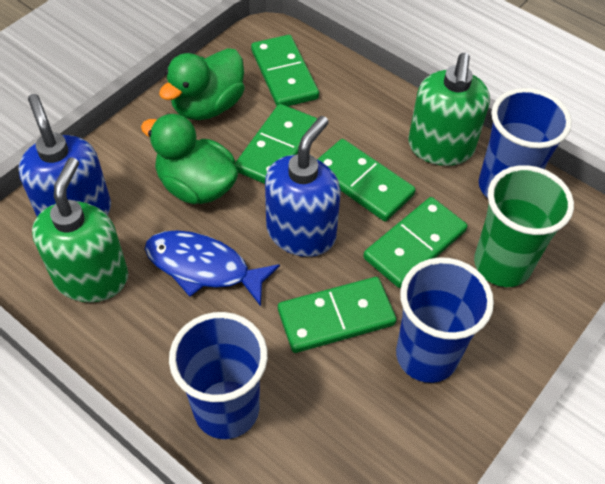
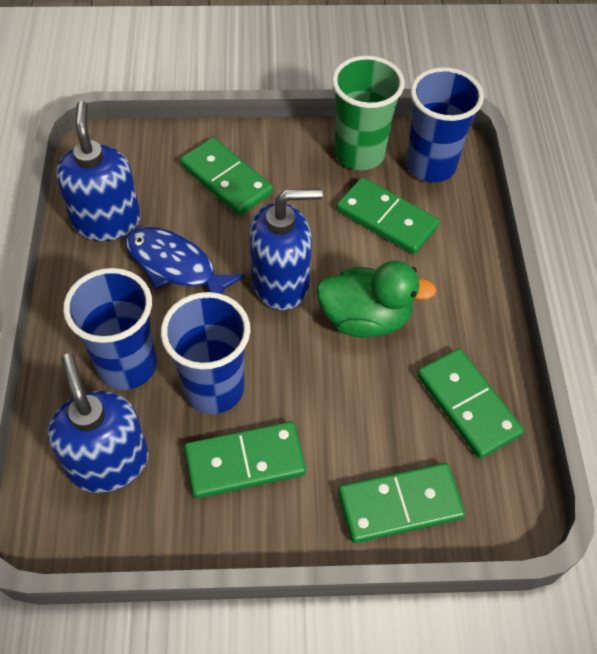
blue soap dispenser: [18,94,111,216] [265,116,341,257] = 2 -> [47,353,149,493] [56,101,141,241] [249,188,323,310] = 3
green duck: [141,114,238,204] [159,48,245,120] = 2 -> [316,261,437,338] = 1
green soap dispenser: [32,157,128,303] [408,53,490,166] = 2 -> none = 0

